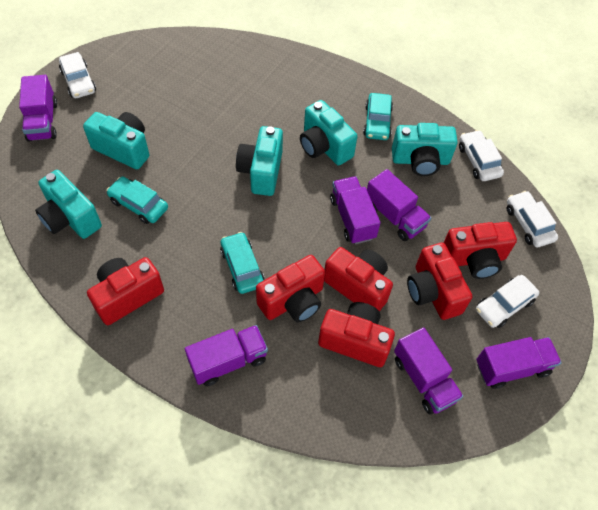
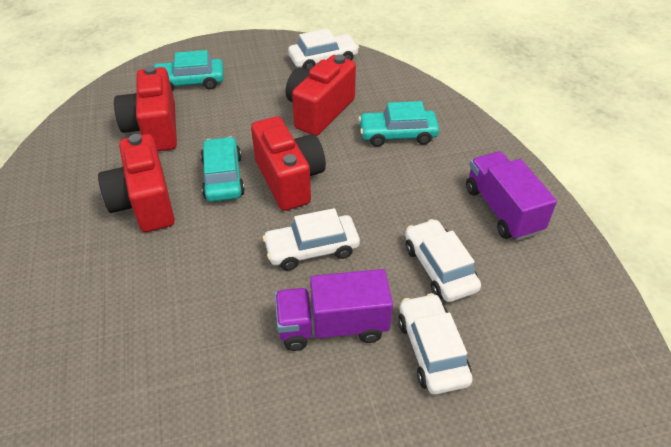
purple truck: [19,75,57,142] [185,325,268,386] [330,176,381,244] [367,169,431,241] [394,327,463,414] [476,337,561,389] = 6 -> [275,269,393,351] [466,151,557,241] = 2
red camera: [87,257,164,325] [256,255,325,323] [318,302,395,367] [324,247,393,311] [407,243,472,320] [444,222,517,279] = 6 -> [98,134,175,232] [114,66,177,151] [251,116,326,211] [286,54,356,136] = 4
turquoise camera: [35,170,102,239] [83,112,149,169] [236,126,283,196] [300,100,357,165] [392,123,458,176] = 5 -> none = 0

